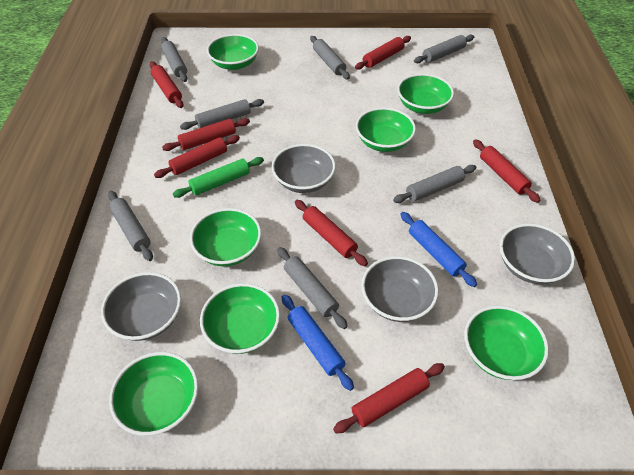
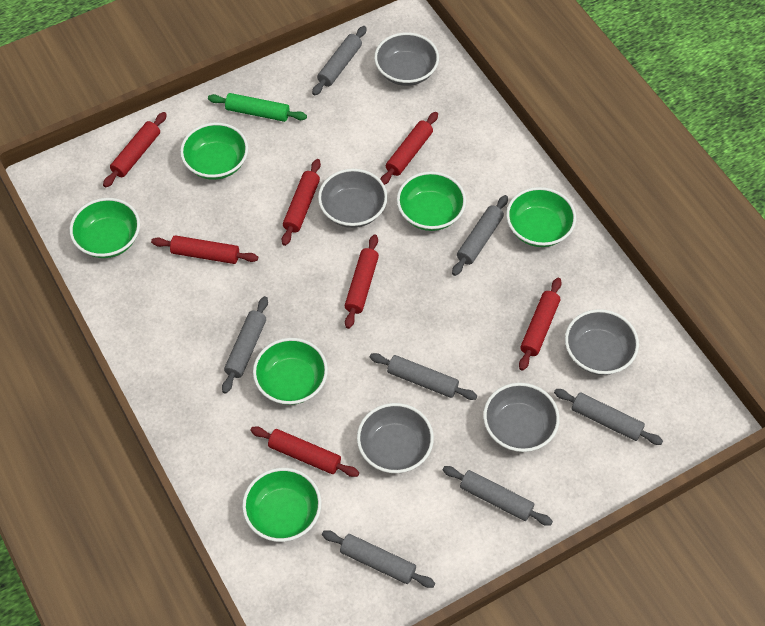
blue rolling pin: [281,294,354,391] [400,212,477,287] = 2 -> none = 0
green bowl: [109,352,198,436] [190,208,261,266] [200,283,280,354] [207,34,259,70] [356,107,416,152] [397,74,454,114] [464,305,549,380] = 7 -> [69,198,140,258] [180,123,248,180] [242,468,321,542] [253,338,328,405] [397,171,466,231] [506,187,576,247] = 6
grey bowl: [101,272,181,341] [272,144,336,193] [361,256,439,322] [500,223,575,284] = 4 -> [318,169,388,228] [357,403,434,473] [374,32,439,86] [483,383,560,452] [565,309,639,375] = 5

